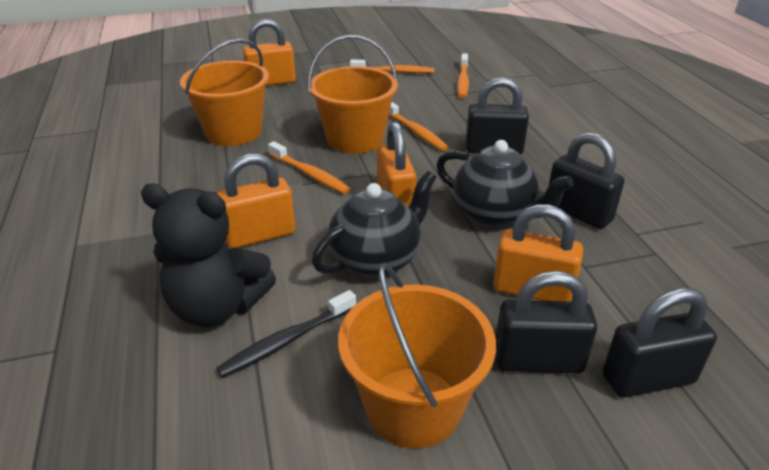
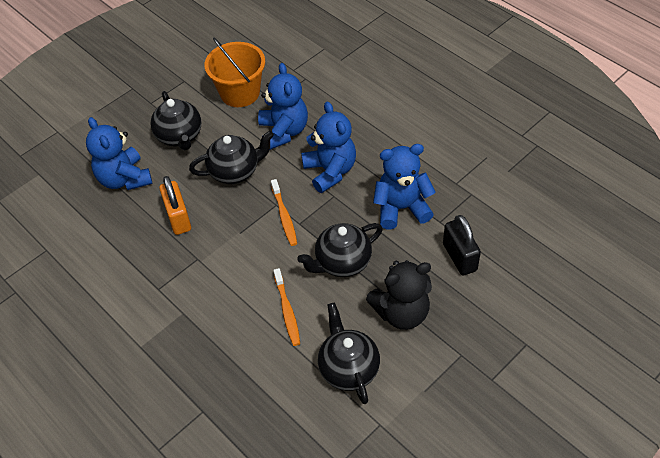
black padlock: [466,77,529,155] [495,271,597,373] [549,132,625,229] [603,288,717,398] = 4 -> [443,215,481,275] = 1
black teapot: [312,171,436,278] [436,140,574,227] = 2 -> [150,91,201,150] [189,131,274,184] [297,223,383,277] [318,303,380,404] = 4
black toothbrush: [216,290,356,378] = 1 -> none = 0
blue teddy bear: none = 0 -> [86,117,152,190] [258,63,308,150] [301,102,356,193] [373,144,436,230] = 4
orange bucket: [180,39,269,146] [308,35,398,154] [338,263,496,449] = 3 -> [204,37,265,107] = 1
orange padlock: [217,154,295,249] [243,19,296,86] [377,122,416,206] [493,204,583,302] = 4 -> [159,176,191,235] = 1
orange toothbrush: [268,141,350,194] [350,60,434,73] [389,102,448,151] [457,53,469,98] = 4 -> [271,179,297,246] [273,268,300,346] = 2

